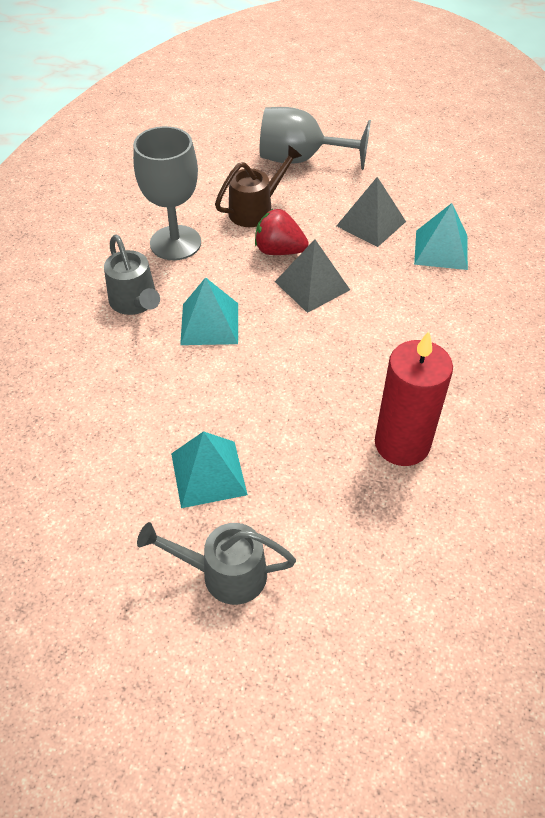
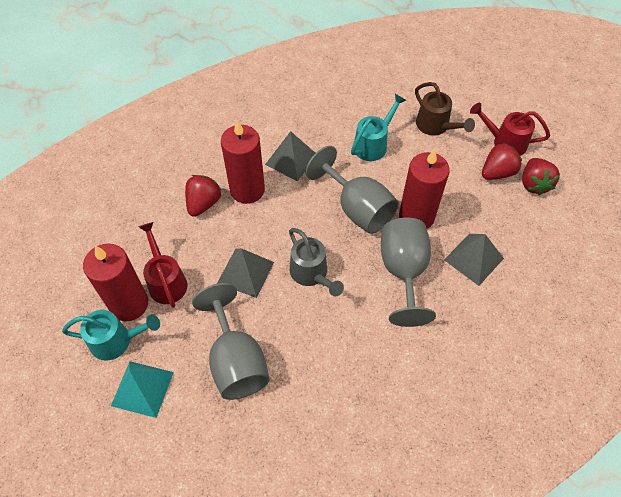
grey goblet: [133,126,201,260] [260,107,371,170] = 2 -> [192,283,270,400] [306,146,399,234] [381,218,436,327] = 3
grey pyramid: [275,239,350,313] [337,177,406,247] = 2 -> [217,248,274,298] [265,131,315,181] [444,234,504,286] = 3
grey watering can: [104,234,160,315] [137,522,296,605] = 2 -> [289,228,344,296] = 1
red candle: [375,331,453,466] = 1 -> [83,244,148,321] [221,120,265,204] [399,149,450,229] = 3
red strawberry: [255,209,309,255] = 1 -> [185,175,221,217] [482,143,522,180] [522,158,560,195] = 3
red watering can: none = 0 -> [139,222,187,308] [470,103,550,156] = 2
turquoise pyramid: [171,431,248,508] [180,277,238,345] [414,203,468,270] = 3 -> [111,361,174,418] = 1
turquoise watering can: none = 0 -> [62,310,160,361] [351,94,406,161] = 2

